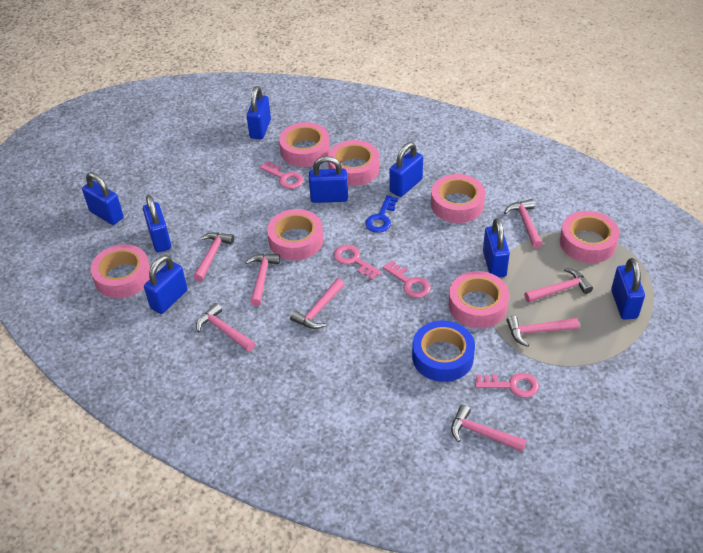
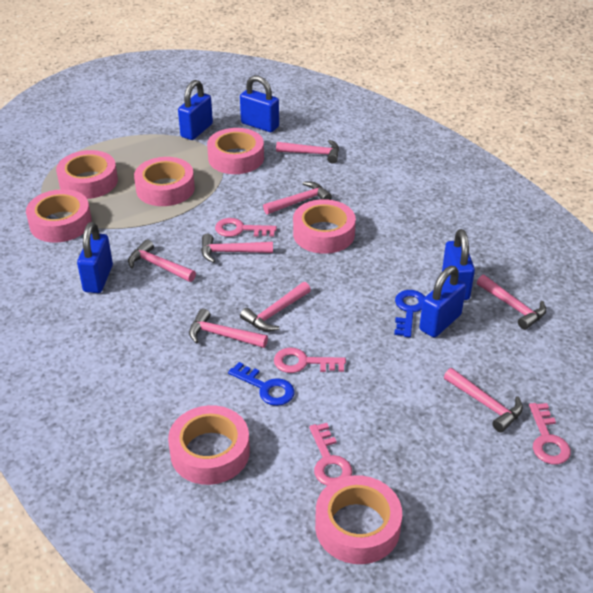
blue key: [365,195,398,233] = 1 -> [228,362,294,406] [394,290,425,338] = 2
blue padlock: [82,172,123,225] [143,195,171,252] [144,255,187,314] [247,86,271,139] [309,156,348,203] [389,142,423,197] [483,218,510,277] [611,258,645,320] = 8 -> [77,222,113,293] [178,80,213,140] [240,75,279,132] [419,266,466,338] [442,229,475,300] = 5
blue tape: [412,321,475,382] = 1 -> none = 0

